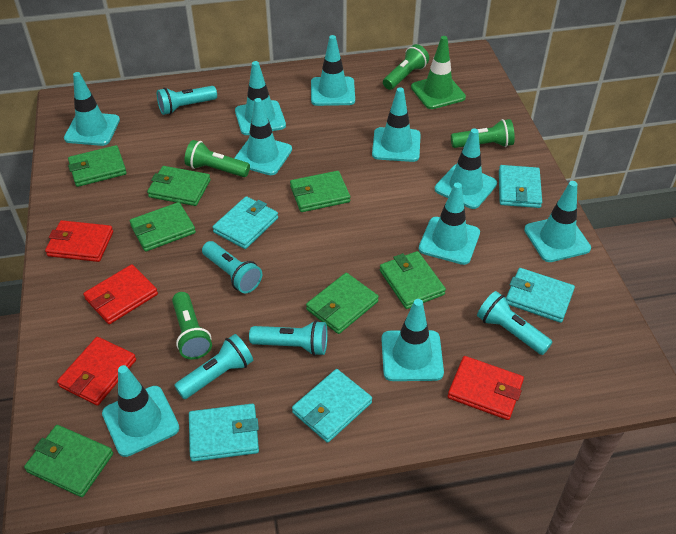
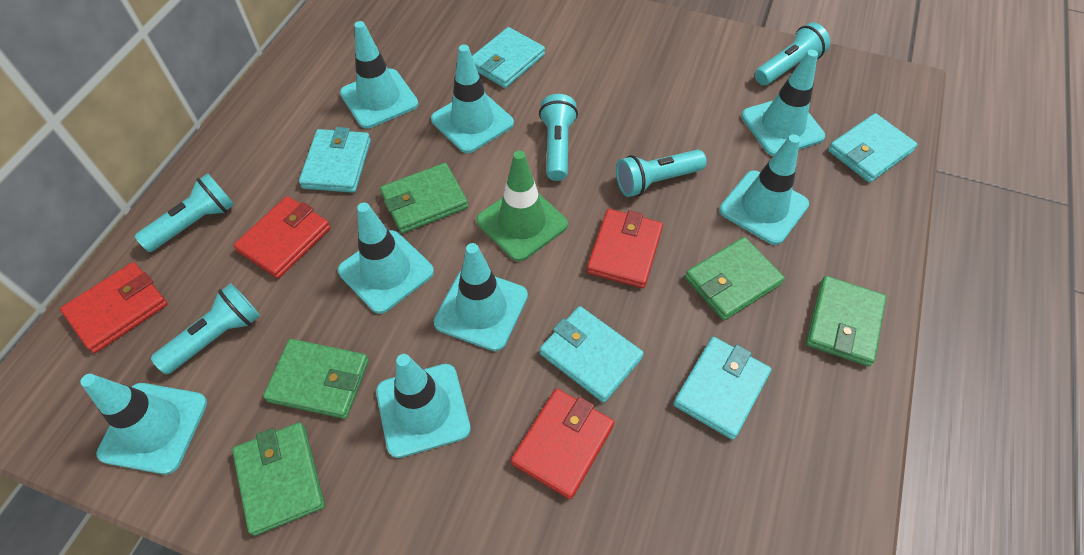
green flashlight: [172,292,212,359] [184,140,250,177] [383,44,429,90] [451,119,515,148] = 4 -> none = 0
green wallet: [24,425,113,497] [68,145,127,187] [130,202,196,252] [147,166,211,206] [290,171,350,212] [306,273,379,334] [380,251,446,309] = 7 -> [232,422,325,536] [263,339,369,419] [380,163,468,233] [685,237,785,320] [806,276,887,367] = 5
turquoise traffic cone: [64,72,120,146] [102,365,179,457] [234,98,292,175] [235,61,286,135] [311,35,355,106] [372,87,421,162] [381,299,444,381] [419,183,480,265] [435,128,497,209] [524,181,591,262] = 10 -> [80,374,207,475] [338,202,434,314] [340,21,418,129] [376,354,471,458] [431,44,514,153] [434,243,528,351] [720,134,809,245] [742,50,825,156] = 8

